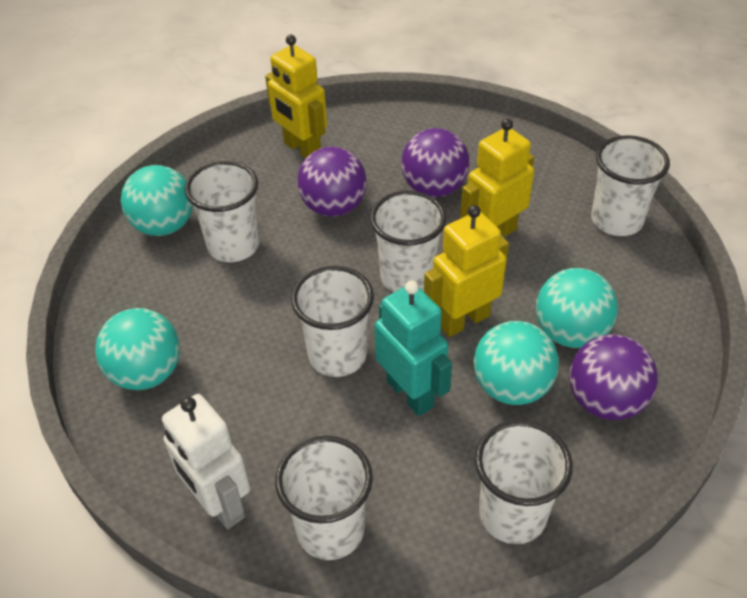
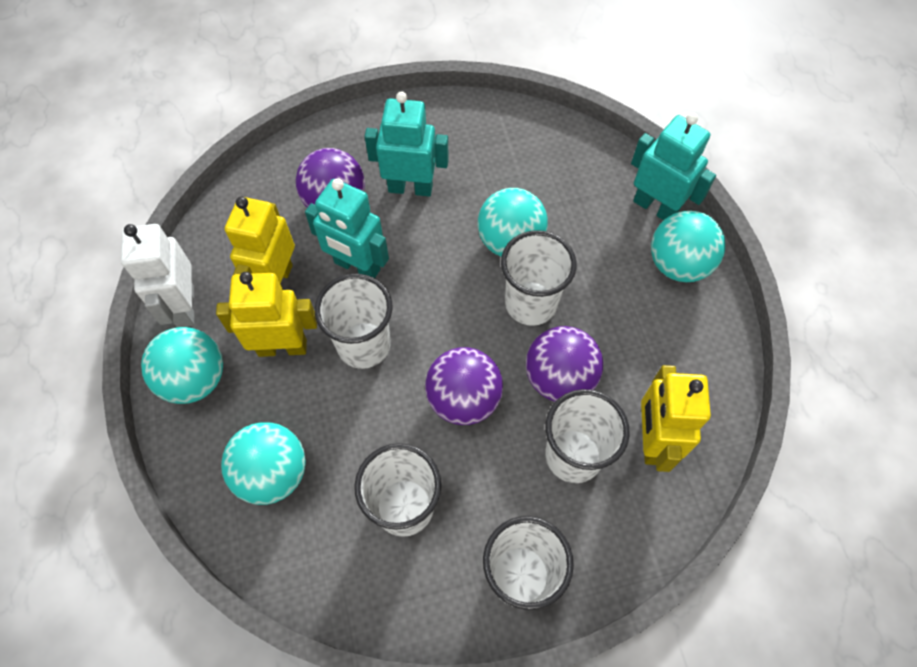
turquoise robot: [375,281,452,416] = 1 -> [305,178,389,278] [365,92,449,196] [631,113,716,220] = 3
white cup: [185,161,260,262] [275,436,373,560] [291,266,374,377] [370,191,447,292] [475,420,573,544] [591,135,670,236] = 6 -> [315,274,393,369] [354,443,441,537] [483,516,574,610] [501,230,577,326] [545,389,630,483] = 5

